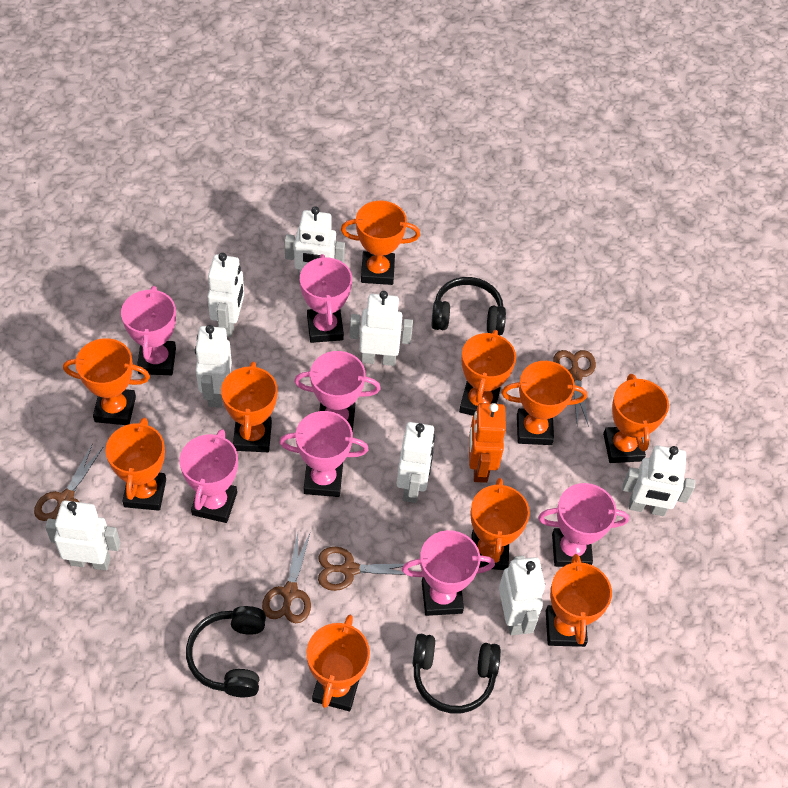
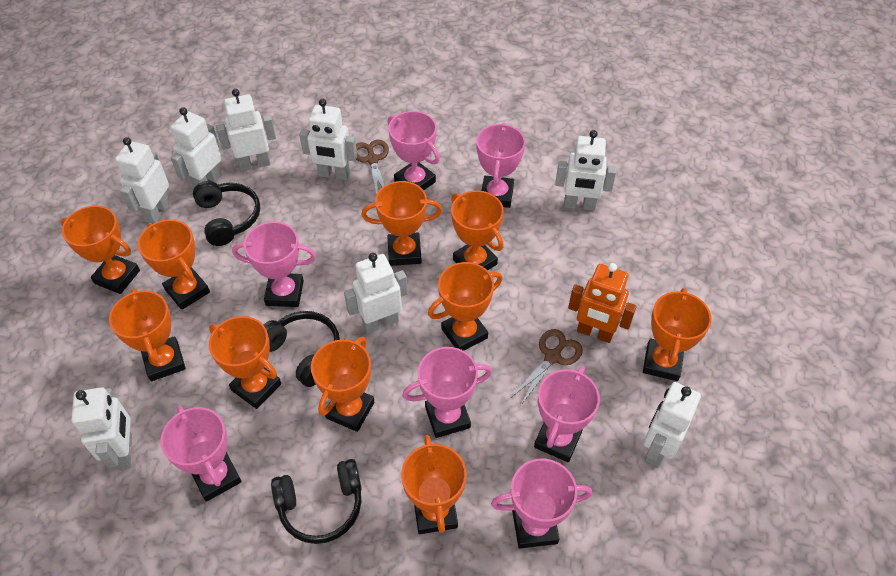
brown scissors: [34,443,103,521] [262,531,311,623] [318,547,405,591] [553,350,596,427] = 4 -> [356,140,389,195] [511,329,583,405] = 2

